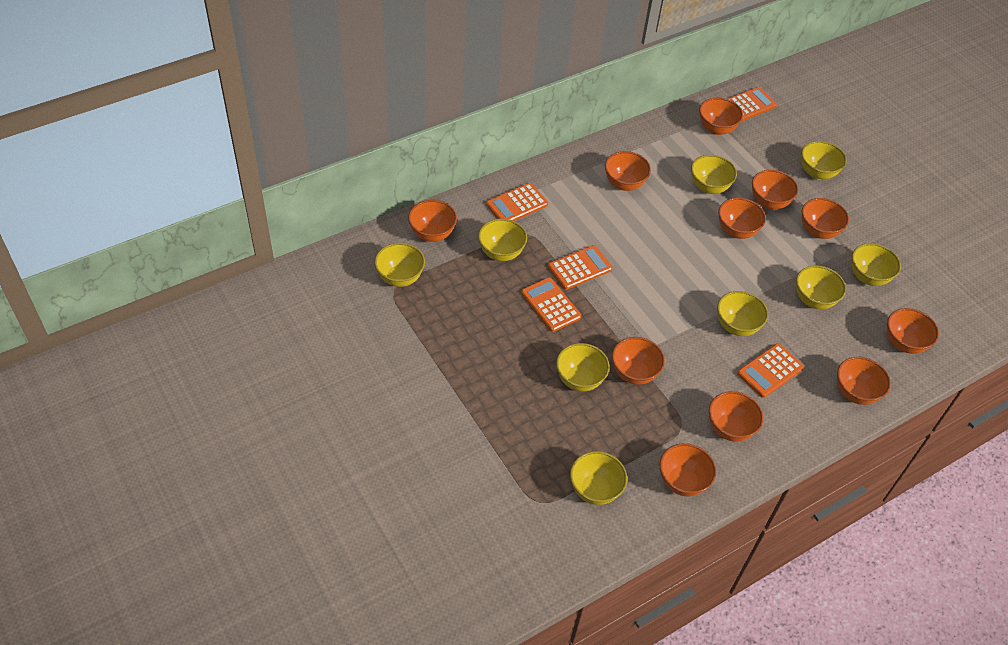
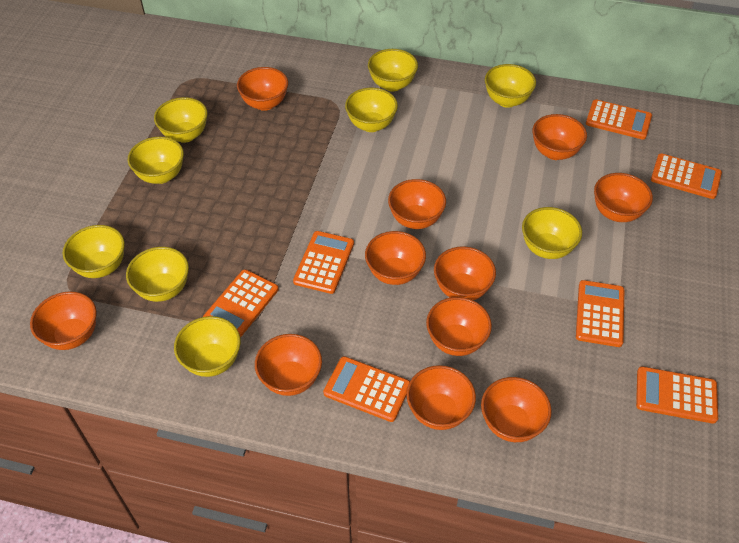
orange calculator: [486,183,548,221] [521,277,581,332] [548,245,613,290] [728,87,777,121] [737,343,804,398] = 5 -> [203,269,279,337] [293,231,354,294] [323,356,410,422] [576,280,624,347] [586,99,652,140] [636,366,718,424] [651,153,722,199] = 7

